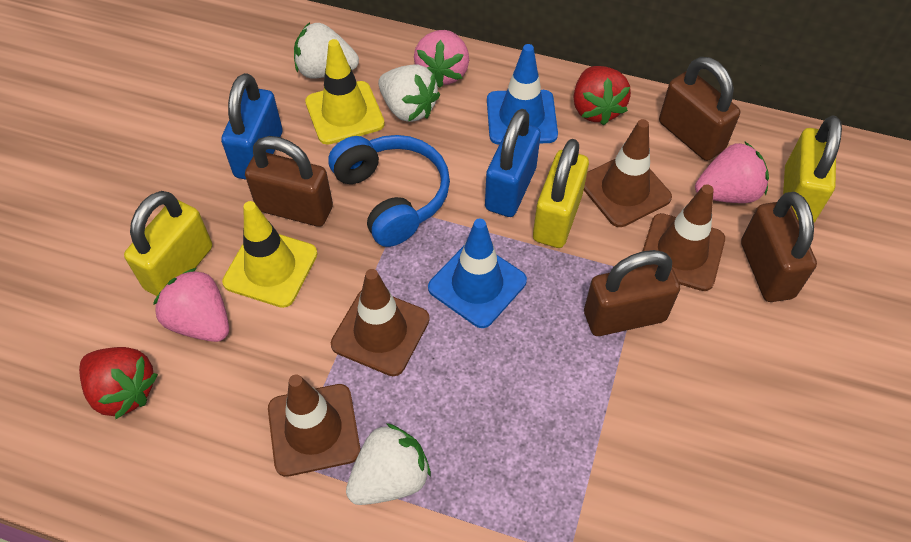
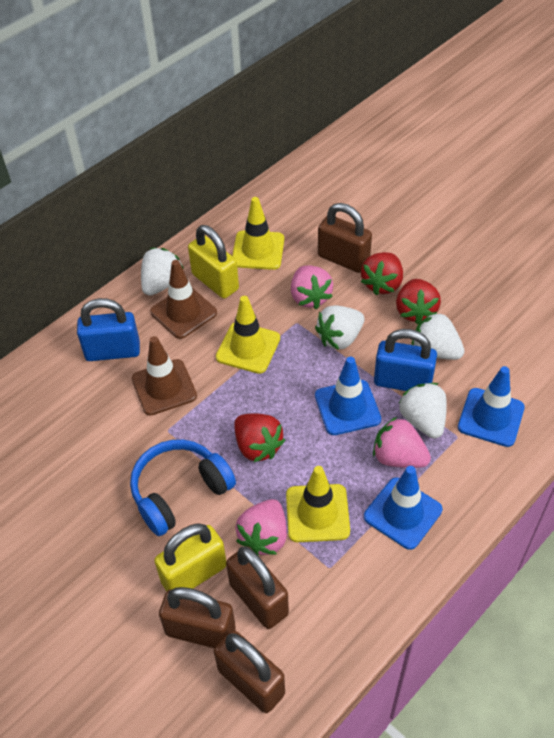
blue traffic cone: [428,219,527,328] [487,44,558,145] = 2 -> [315,357,381,435] [364,466,442,550] [458,366,525,447] = 3
brown traffic cone: [268,374,361,477] [331,269,430,376] [584,119,672,227] [643,184,725,291] = 4 -> [131,336,197,416] [150,260,217,339] = 2
red strawberry: [79,347,158,419] [574,66,631,126] = 2 -> [234,413,285,463] [361,252,403,295] [396,279,441,325] = 3
white strawberry: [294,22,359,79] [346,423,431,505] [378,64,440,122] = 3 -> [141,248,184,296] [315,305,364,350] [398,383,447,438] [412,311,465,360] = 4
yellow padlock: [124,191,212,296] [533,139,589,248] [783,115,842,222] = 3 -> [154,523,226,591] [188,225,239,299] = 2
yellow traffic cone: [222,201,317,308] [305,39,385,145] = 2 -> [216,296,280,374] [232,197,284,270] [286,466,350,542] = 3

